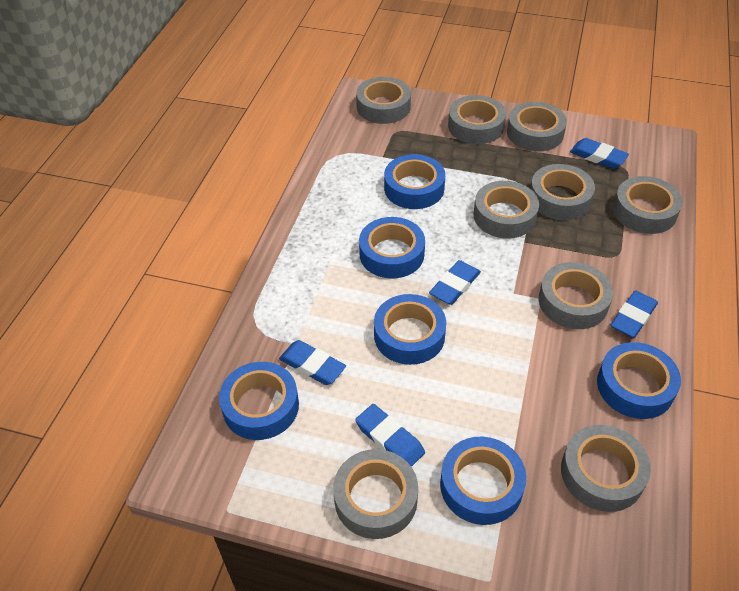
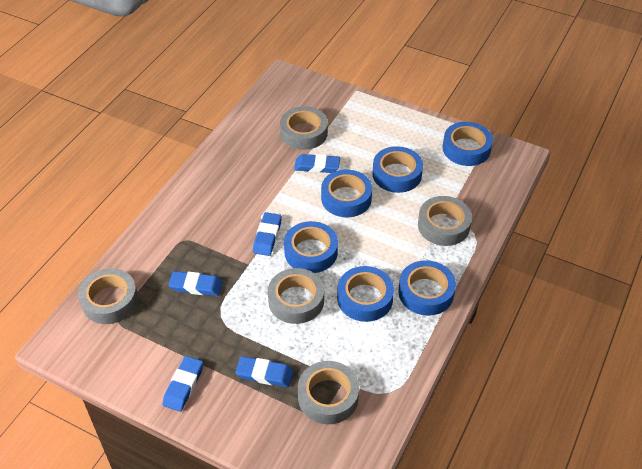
grey tape: [333,449,418,539] [356,77,411,124] [448,95,506,144] [474,181,539,239] [507,102,567,151] [530,164,595,220] [539,262,613,329] [561,425,651,512] [613,176,683,234] = 9 -> [78,268,138,324] [268,268,324,324] [280,106,328,150] [298,361,359,424] [418,196,472,246] = 5

